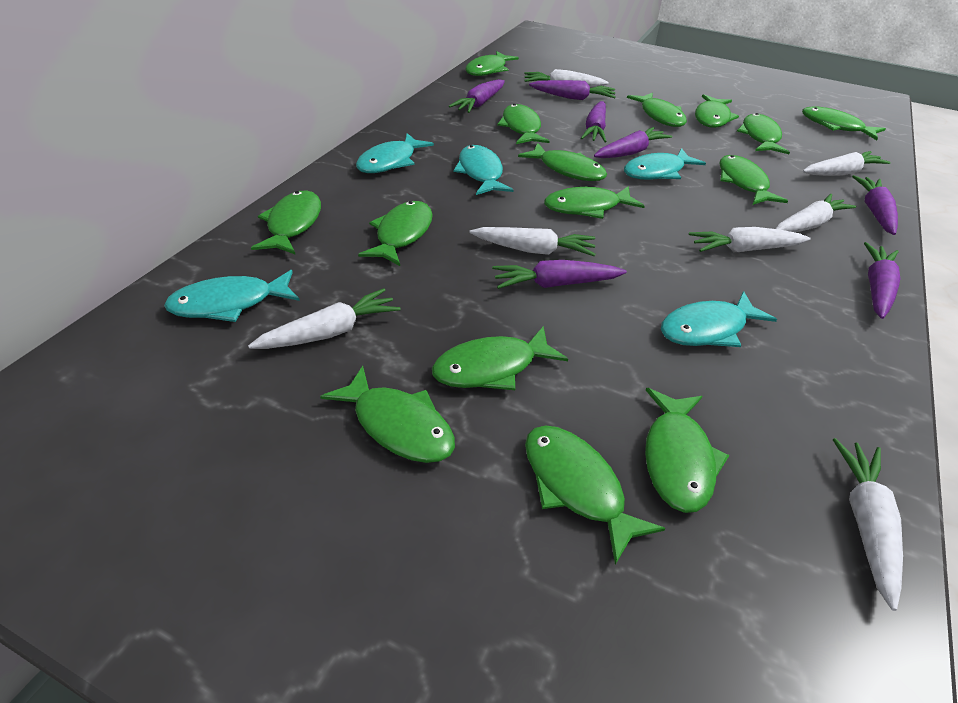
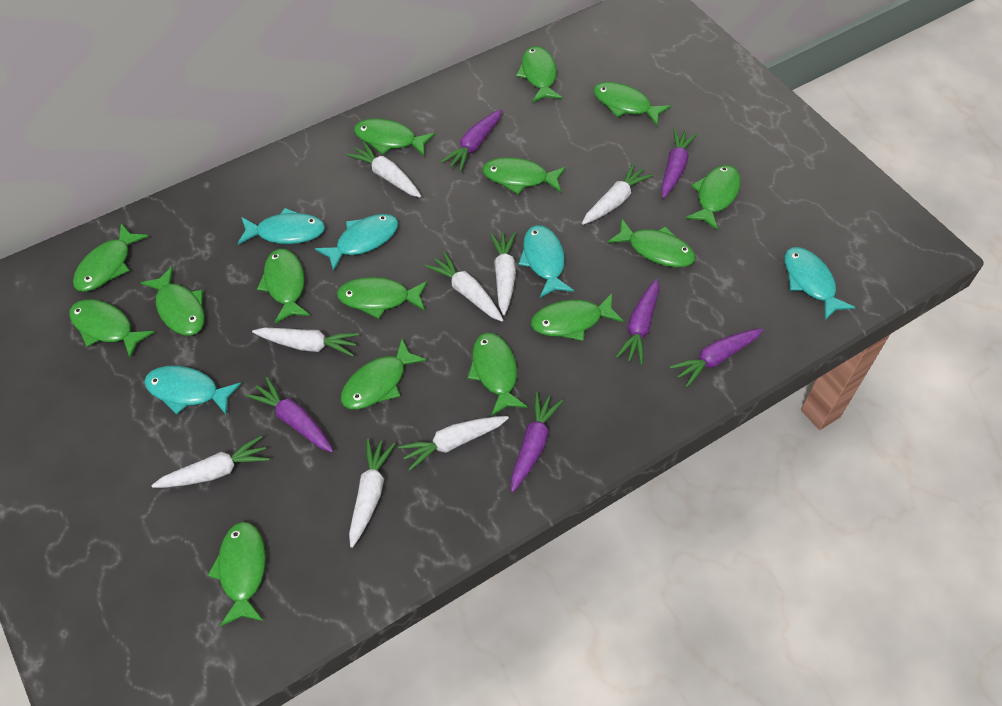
purple carrot: [449,79,505,113] [492,260,627,289] [529,80,616,100] [581,101,607,143] [594,127,672,158] [852,175,898,235] [864,242,900,319] = 7 -> [246,377,333,452] [441,109,502,172] [511,392,563,492] [616,279,659,365] [661,128,697,198] [670,328,763,387] = 6
white carrot: [248,288,401,349] [470,227,596,257] [524,69,609,88] [689,227,810,252] [776,194,856,232] [803,151,891,176] [833,438,903,611] = 7 -> [151,435,269,488] [252,328,359,356] [346,141,421,197] [349,439,395,548] [398,416,509,471] [425,252,503,322] [490,232,516,315] [582,163,653,225] = 8

